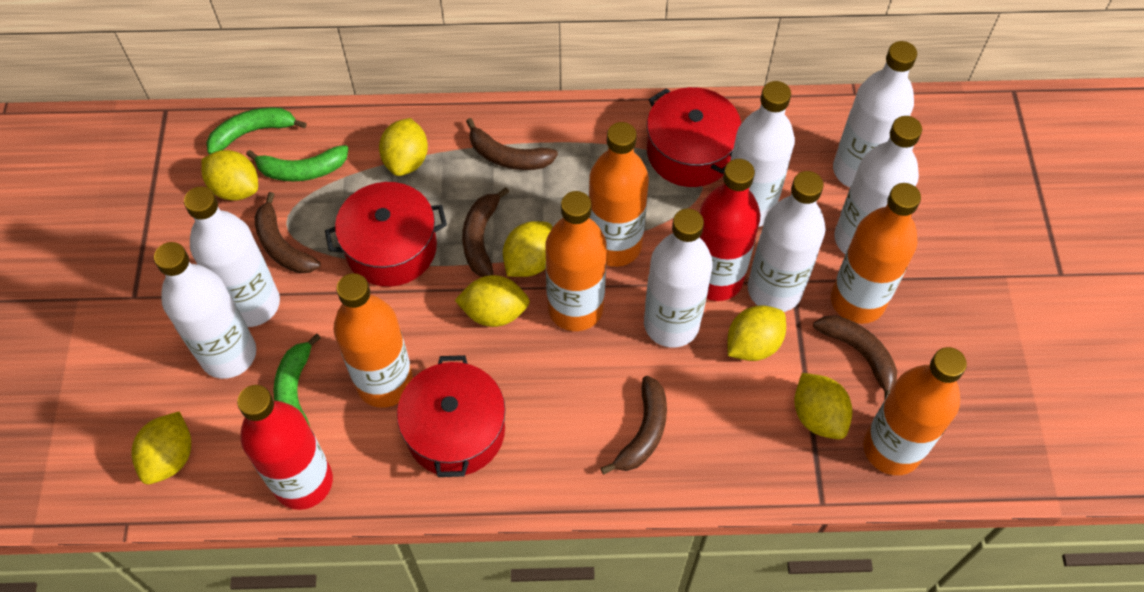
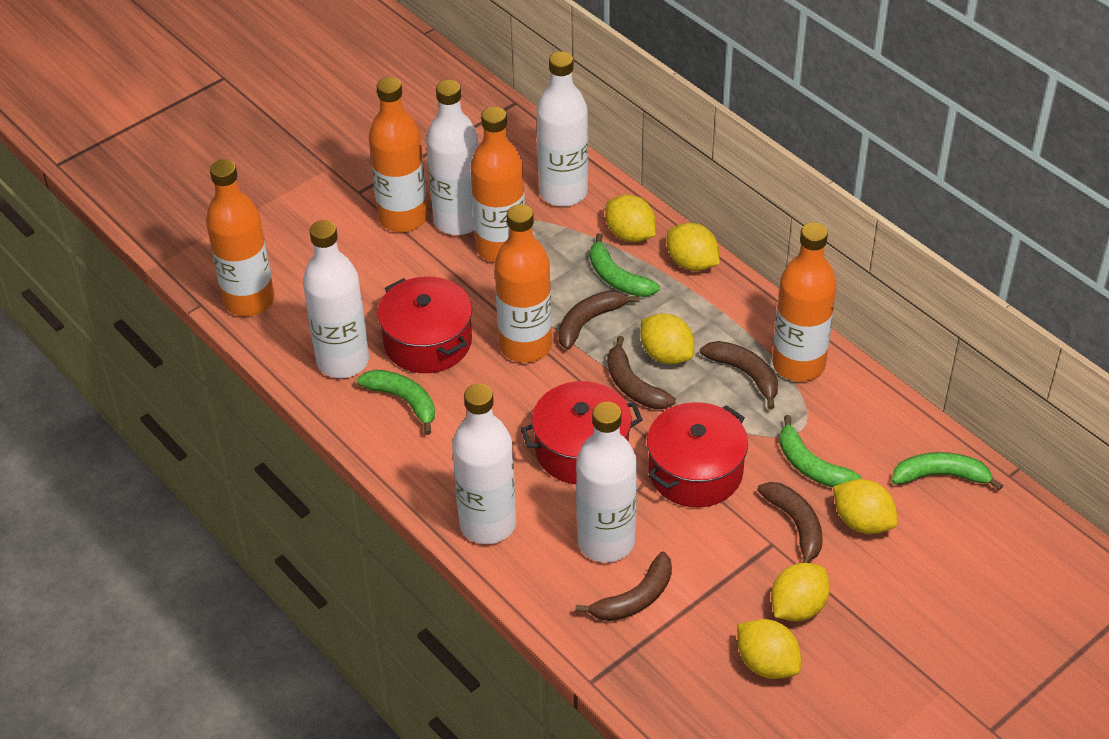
green banana: [206,107,307,154] [246,145,348,181] [273,333,321,427] = 3 -> [357,370,435,435] [590,233,660,297] [780,415,862,488] [892,452,1003,490] = 4
red bottle: [237,385,333,510] [700,159,761,301] = 2 -> none = 0
white bottle: [154,242,256,379] [184,186,280,327] [644,209,713,348] [730,81,795,227] [748,171,826,312] [833,41,917,188] [834,116,922,254] = 7 -> [303,220,369,378] [426,80,479,235] [452,384,516,544] [537,51,588,206] [576,402,637,562] = 5
yellow lemon: [131,411,191,484] [201,150,258,201] [379,118,428,176] [455,275,530,327] [503,221,553,277] [728,306,786,361] [794,373,852,439] = 7 -> [605,194,656,242] [641,313,694,364] [667,223,720,271] [737,619,801,679] [771,563,830,621] [833,479,898,534] = 6

